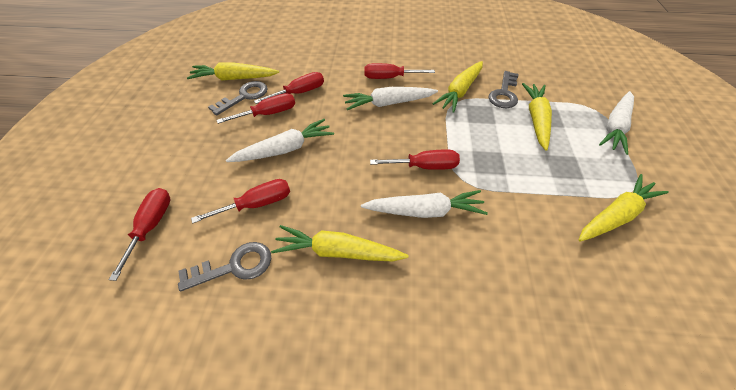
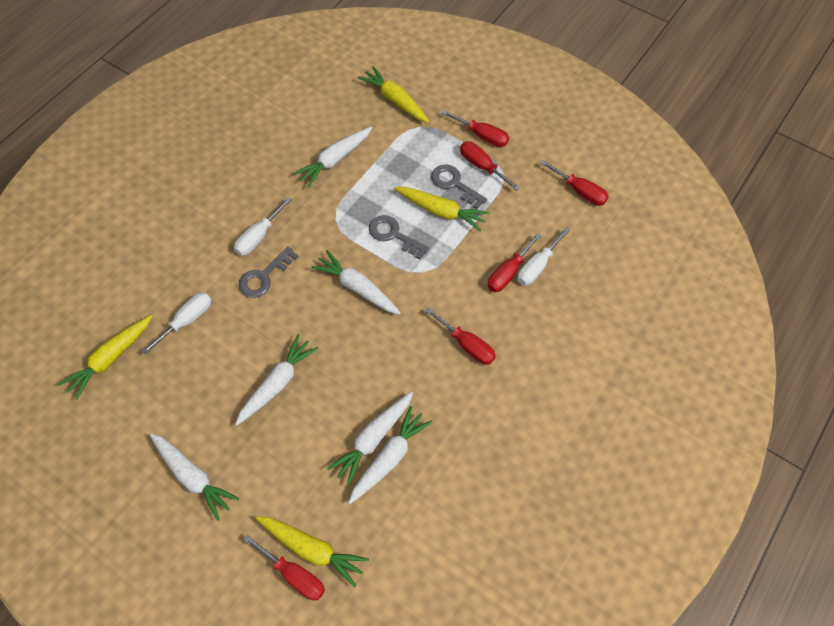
white carrot: [226,119,334,162] [343,87,438,110] [361,190,488,218] [599,91,634,155] = 4 -> [150,433,239,521] [235,334,319,426] [293,127,372,187] [311,250,401,315] [327,392,413,486] [348,406,433,504] = 6
white screwdriver: none = 0 -> [141,292,211,355] [234,197,292,256] [517,227,570,286] = 3
yellow carrot: [187,62,279,80] [271,225,408,262] [432,61,483,113] [522,83,552,151] [579,174,669,242] = 5 -> [59,315,152,400] [256,516,369,587] [358,66,429,123] [394,187,489,231] = 4

